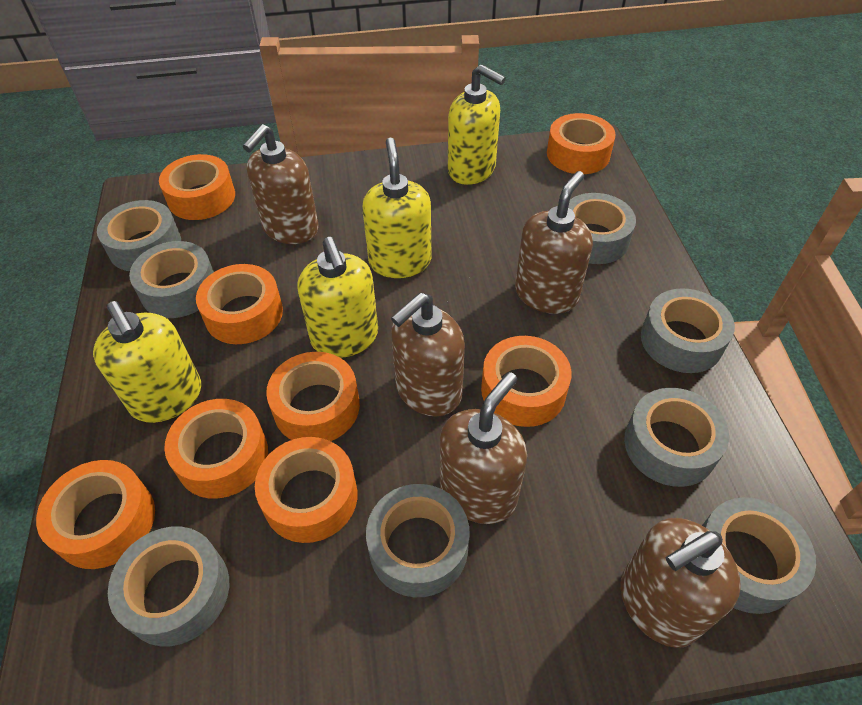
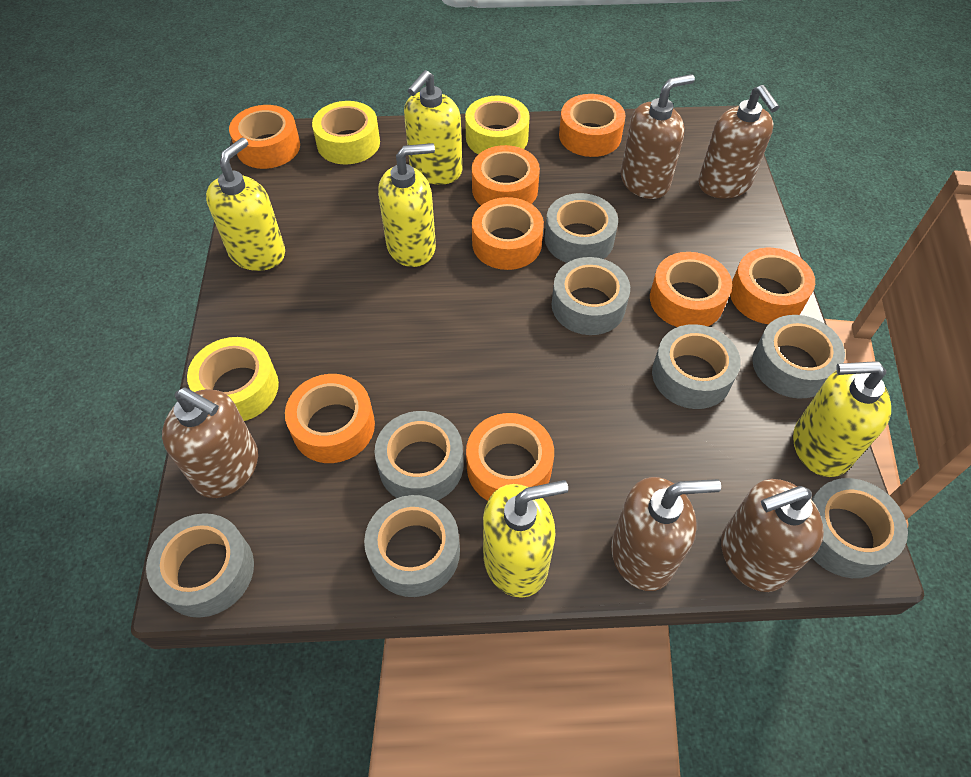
yellow soap dispenser: [93,301,201,423] [297,237,378,358] [362,138,431,278] [448,64,506,185] = 4 -> [206,137,285,271] [378,143,436,267] [404,70,462,185] [483,480,568,598] [793,361,891,477] = 5
yellow tape: none = 0 -> [187,337,279,421] [312,101,380,164] [465,96,530,154] = 3

